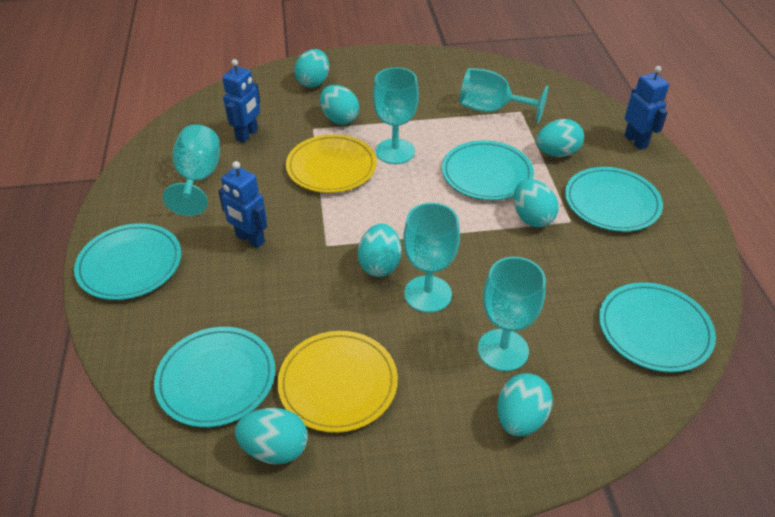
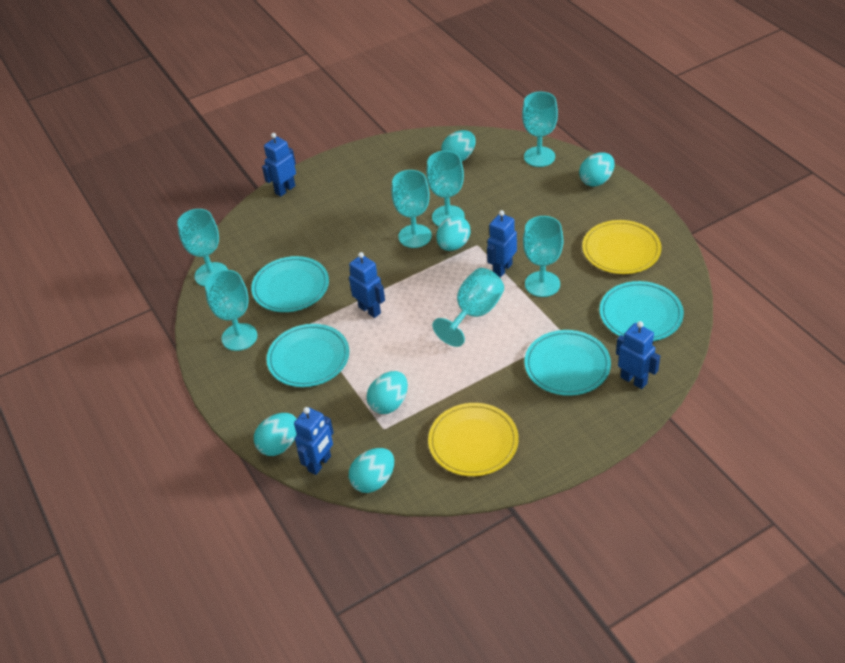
blue robot: [218,161,267,248] [222,59,260,143] [624,66,669,150] = 3 -> [262,133,296,197] [294,407,334,475] [349,252,385,318] [487,210,517,277] [616,321,660,389] = 5
turquoise egg: [235,408,308,464] [294,49,329,88] [320,85,359,125] [357,224,401,277] [497,373,553,436] [514,179,558,227] [536,119,584,157] = 7 -> [254,413,297,456] [349,448,394,493] [367,371,408,414] [437,216,470,251] [441,130,476,161] [579,152,615,187] = 6
turquoise goblet: [163,124,220,216] [373,67,419,164] [403,203,460,313] [460,68,549,123] [478,257,546,371] = 5 -> [177,209,228,287] [205,270,257,351] [391,170,432,248] [426,151,465,226] [432,268,504,347] [522,92,558,167] [523,216,563,297] = 7
turquoise plate: [74,223,181,300] [154,327,275,427] [442,140,534,200] [565,167,663,232] [599,282,716,373] = 5 -> [251,256,329,312] [267,324,349,387] [524,330,611,396] [599,281,684,341] = 4

